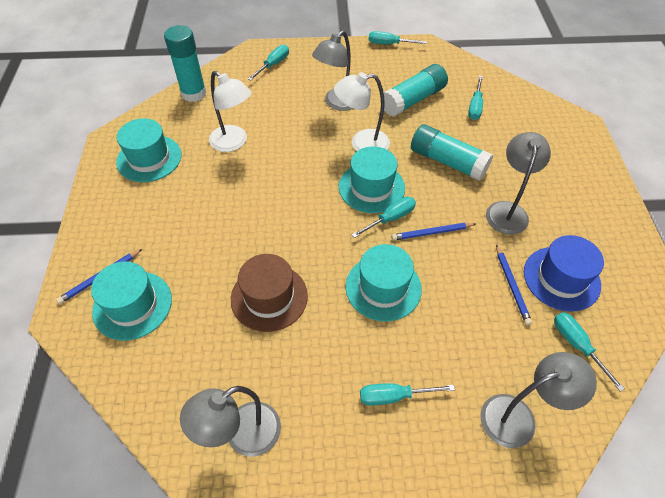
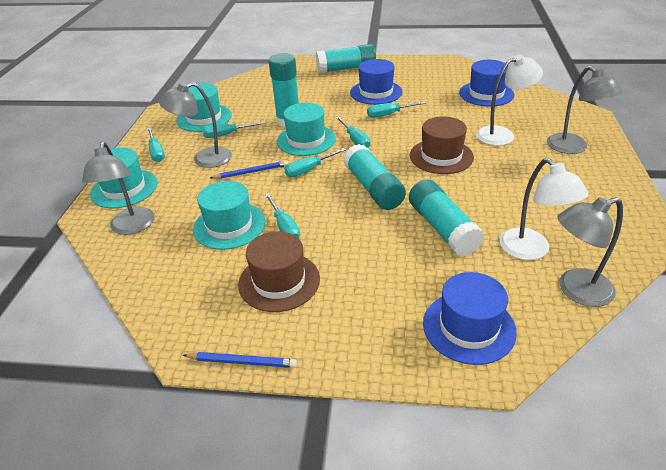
blue hat: [524,235,604,312] = 1 -> [350,59,403,105] [423,272,517,365] [459,60,514,106] = 3
blue pencil: [56,249,142,304] [391,223,476,241] [496,244,532,325] = 3 -> [183,352,297,368] [210,160,288,179] = 2
brown hat: [231,254,308,332] = 1 -> [238,231,320,312] [410,117,474,174] = 2
turquoise glue stick: [164,25,206,102] [380,64,448,117] [411,124,493,181] = 3 -> [269,53,299,127] [316,44,376,73] [343,144,406,210] [409,179,484,256] = 4

